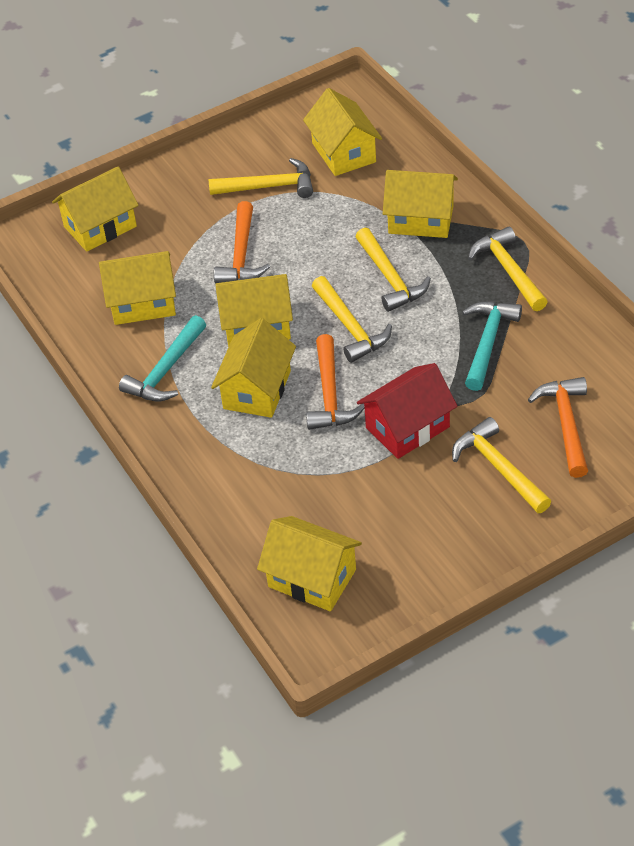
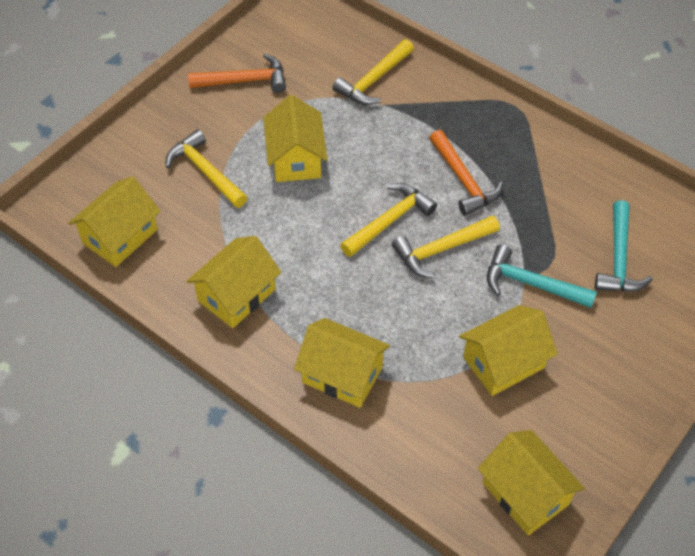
orange hammer: [214,201,270,283] [306,334,365,430] [528,377,588,478] = 3 -> [188,54,286,93] [429,130,503,215] = 2
red house: [357,363,458,459] = 1 -> none = 0
yellow hammer: [209,158,313,198] [312,276,392,363] [355,228,431,312] [452,417,551,513] [468,227,548,311] = 5 -> [166,129,247,208] [333,39,414,105] [340,183,437,257] [392,215,500,278] = 4
yellow house: [52,167,139,252] [99,251,176,325] [211,318,296,418] [215,274,293,347] [257,516,362,611] [303,88,382,176] [383,170,458,238] = 7 -> [69,176,161,267] [186,236,281,328] [263,95,328,182] [294,318,390,408] [459,305,558,396] [478,430,585,535] = 6

